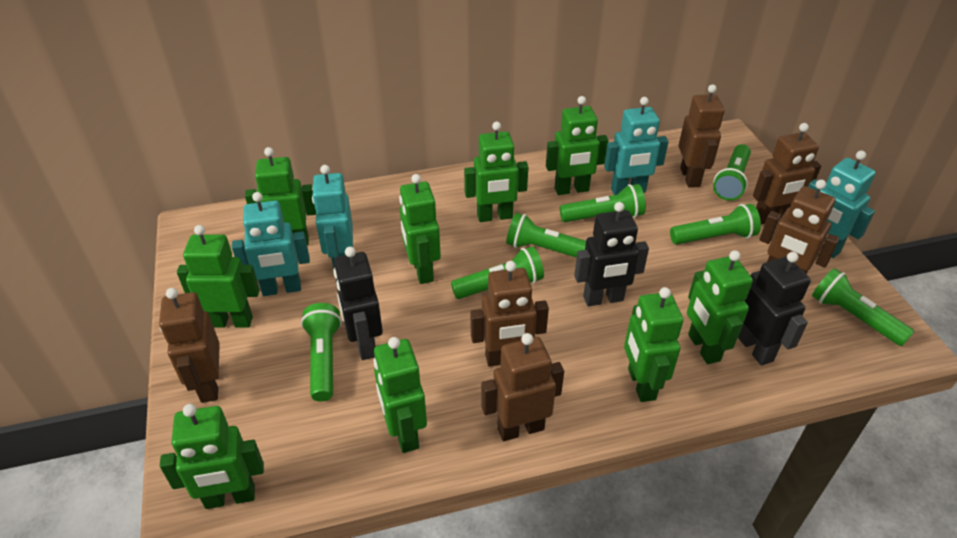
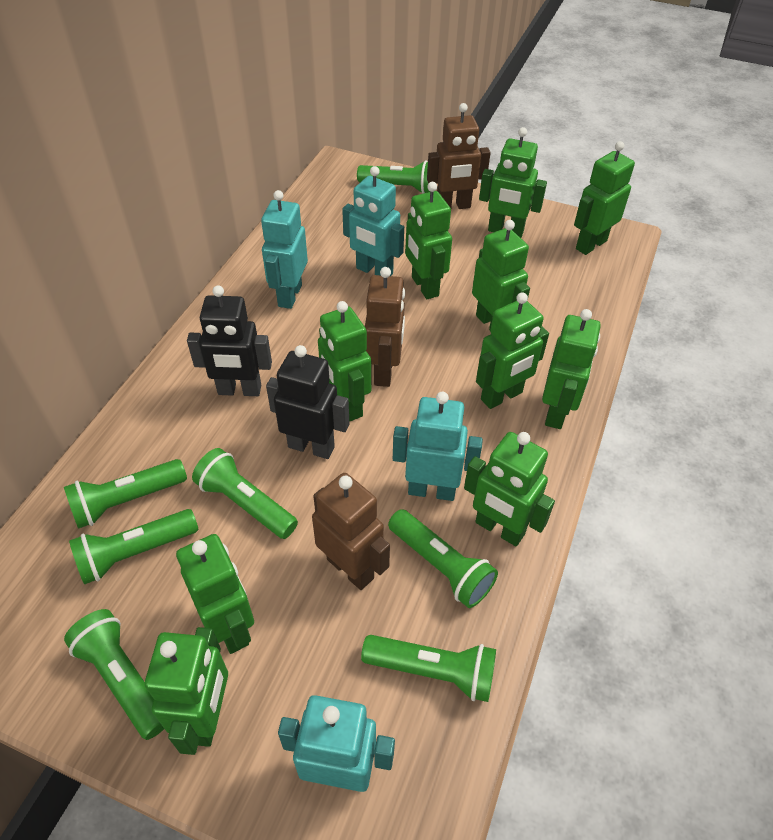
black robot: [333,247,383,360] [574,202,649,306] [738,252,811,366] = 3 -> [187,285,272,396] [266,345,349,459] = 2
brown robot: [159,288,220,403] [470,261,549,367] [481,333,564,441] [679,84,725,188] [753,123,821,224] [759,180,840,275] = 6 -> [312,473,390,590] [365,267,405,387] [427,103,491,209] = 3
green robot: [160,404,264,509] [177,225,260,328] [245,147,316,246] [373,337,427,453] [399,174,441,284] [464,122,528,222] [546,96,609,195] [624,287,683,402] [687,250,753,364] = 9 -> [145,627,228,755] [176,534,254,654] [318,301,371,422] [405,182,452,299] [464,432,555,546] [472,220,530,330] [476,292,549,409] [479,127,547,238] [542,309,601,429] [574,141,635,255] = 10

